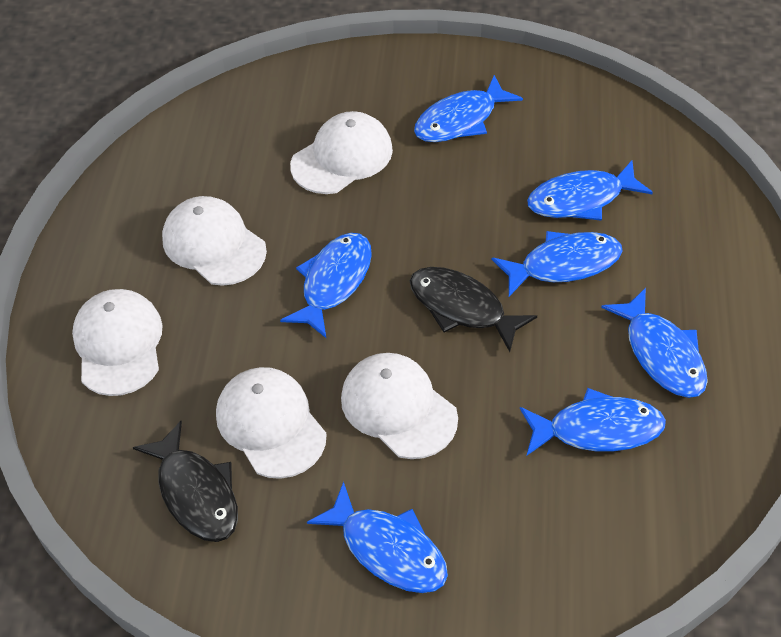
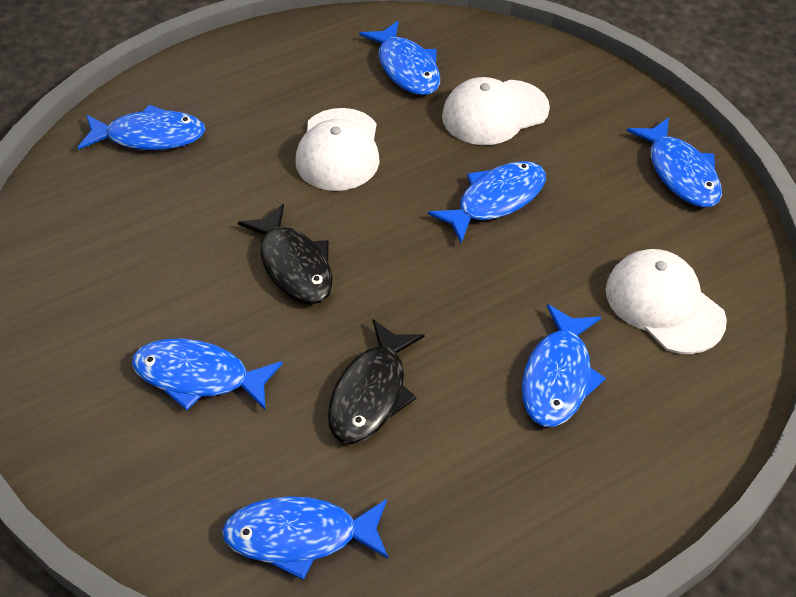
white cap: [72,289,163,396] [162,196,267,286] [216,367,327,479] [290,111,393,194] [341,353,458,459] = 5 -> [296,108,380,191] [442,77,550,145] [606,249,727,354] = 3

